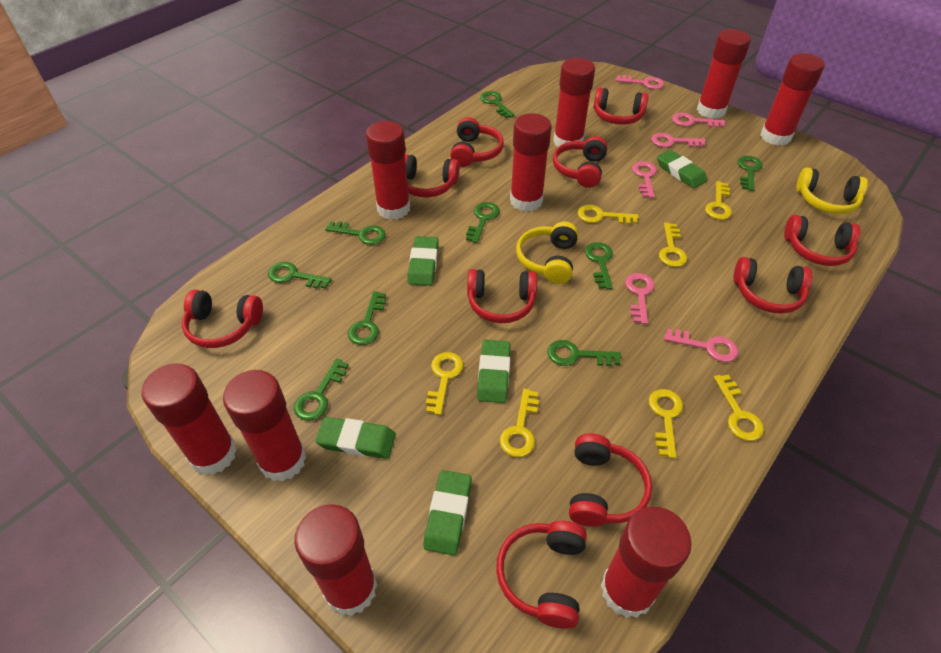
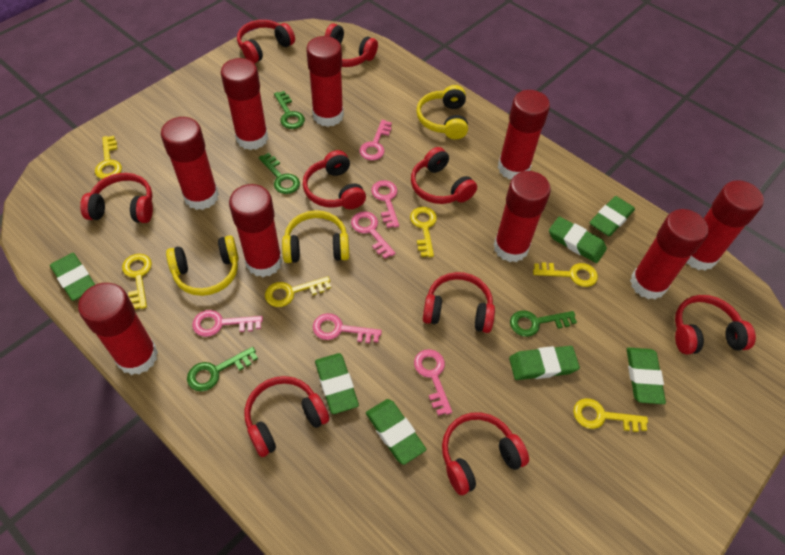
green eraser: [315,417,396,459] [408,236,439,286] [423,470,472,556] [477,340,511,403] [657,150,707,189] = 5 -> [50,253,95,301] [315,353,359,414] [366,399,426,465] [509,346,580,380] [549,216,607,263] [589,196,635,236] [627,347,666,404] = 7
green key: [268,262,332,289] [294,359,349,421] [325,221,386,245] [348,291,386,345] [466,202,500,243] [480,91,514,118] [547,340,621,366] [585,242,613,289] [738,156,763,191] = 9 -> [187,347,258,391] [258,153,300,194] [274,91,305,129] [510,310,577,337] = 4
red headphones: [182,290,263,348] [405,154,460,197] [450,117,504,167] [467,269,537,323] [496,521,587,629] [553,136,608,188] [569,433,652,527] [593,87,648,125] [734,257,812,314] [784,215,861,266] = 10 -> [80,173,153,223] [237,20,295,64] [244,376,329,457] [303,150,366,209] [325,23,378,67] [411,147,477,204] [423,272,495,333] [442,412,529,495] [675,295,756,354] = 9
yellow headphones: [516,222,578,284] [796,167,868,214] = 2 -> [166,235,239,296] [282,210,349,263] [416,85,468,139] = 3
yellow key: [426,352,464,415] [500,388,539,457] [577,205,639,224] [649,389,683,459] [659,223,687,267] [705,181,732,220] [714,374,764,441] = 7 -> [95,136,122,179] [122,254,152,309] [265,276,331,307] [410,207,437,257] [533,262,598,287] [573,398,648,432] = 6

